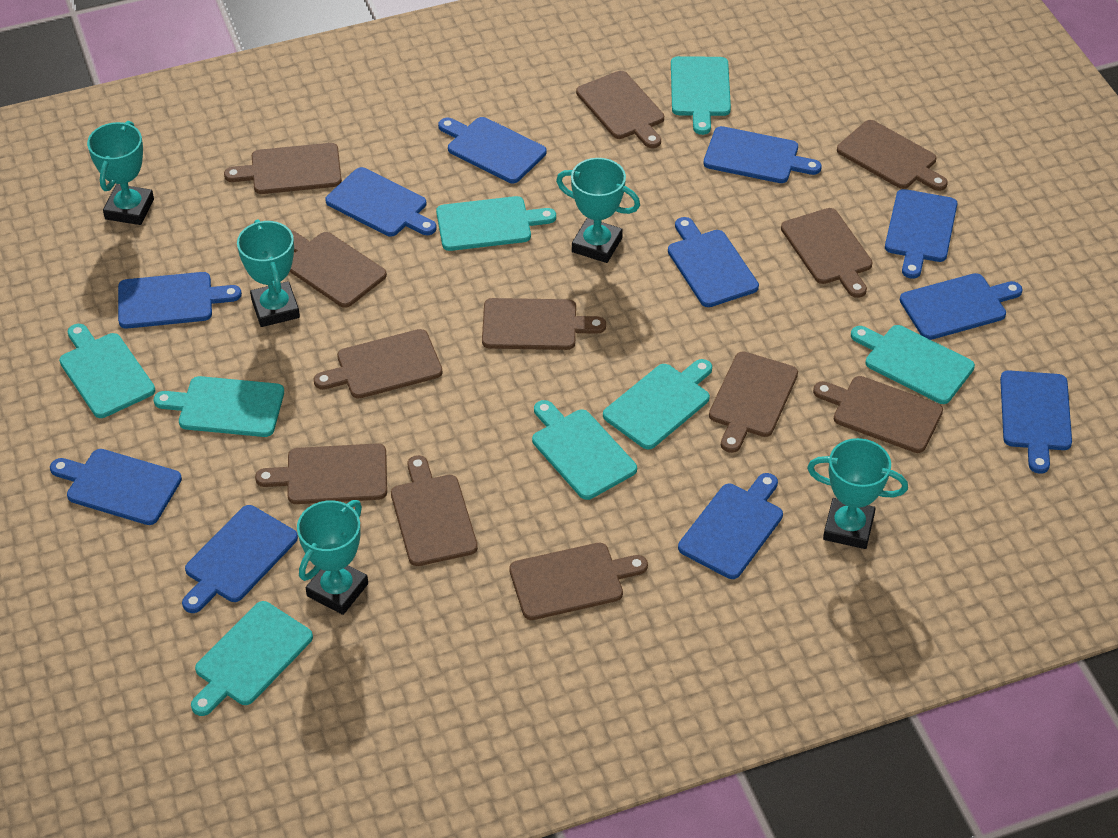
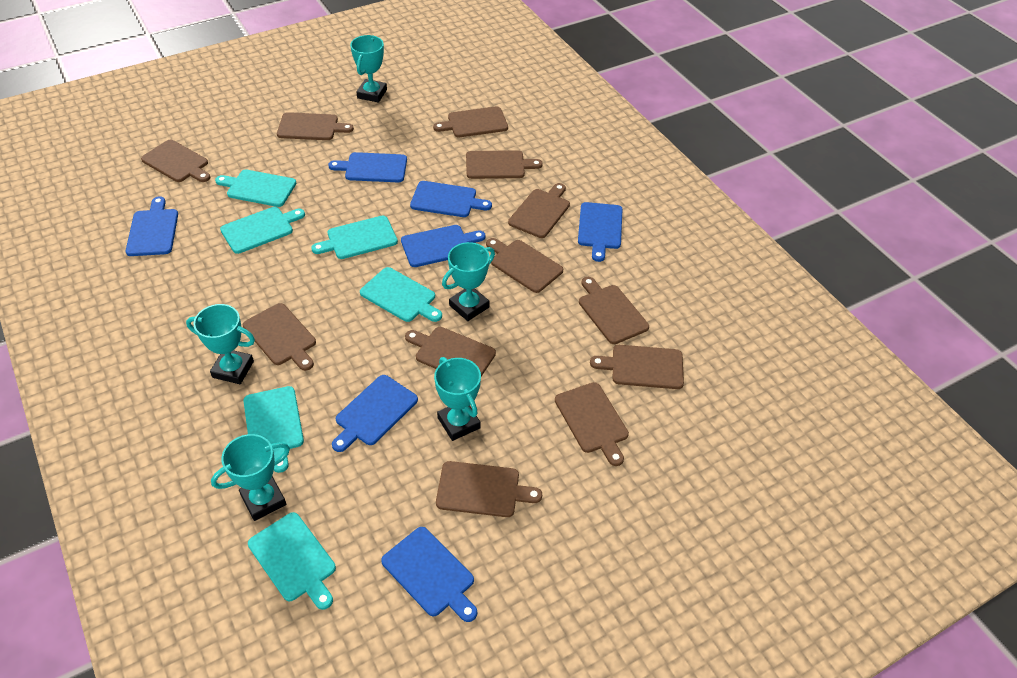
blue cutting board: [50,449,182,525] [118,272,242,329] [182,505,298,613] [325,167,437,236] [438,117,547,183] [668,217,759,307] [678,473,783,579] [703,126,822,183] [885,189,957,279] [900,273,1023,340] [1000,370,1072,474] = 11 -> [126,196,178,256] [328,152,407,182] [332,375,418,452] [381,527,477,622] [401,225,486,267] [410,181,492,217] [578,202,623,262] = 7
turquoise cutting board: [59,324,155,418] [154,376,284,437] [191,601,313,716] [436,196,556,251] [532,400,637,500] [603,359,712,450] [671,56,731,135] [851,325,975,404] = 8 -> [215,170,296,207] [220,207,305,254] [243,386,304,473] [248,512,336,610] [311,216,398,259] [360,267,442,322] = 6

